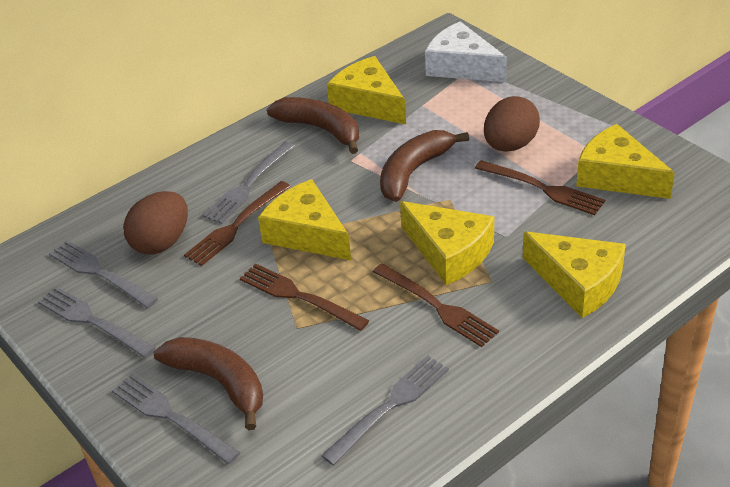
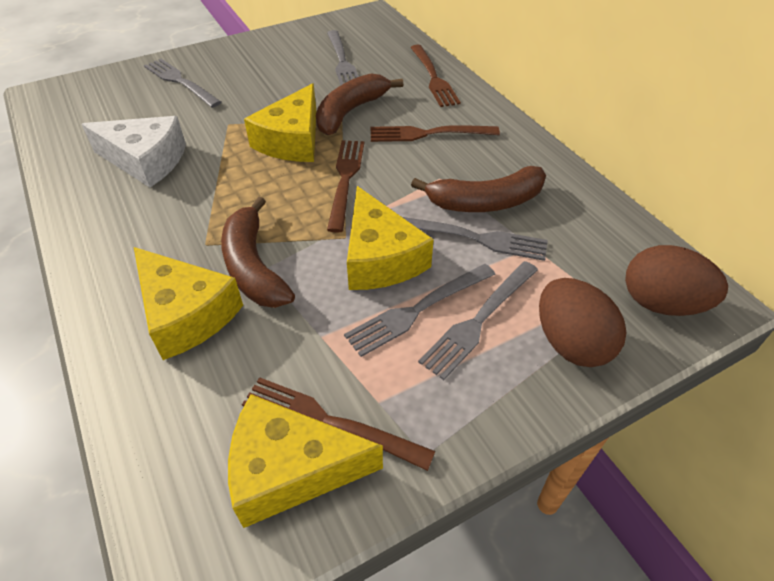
yellow cheese: [258,179,351,260] [327,56,406,124] [400,201,494,285] [523,231,626,318] [576,124,675,199] = 5 -> [134,247,243,360] [228,394,383,528] [244,83,316,162] [347,186,434,290] = 4

